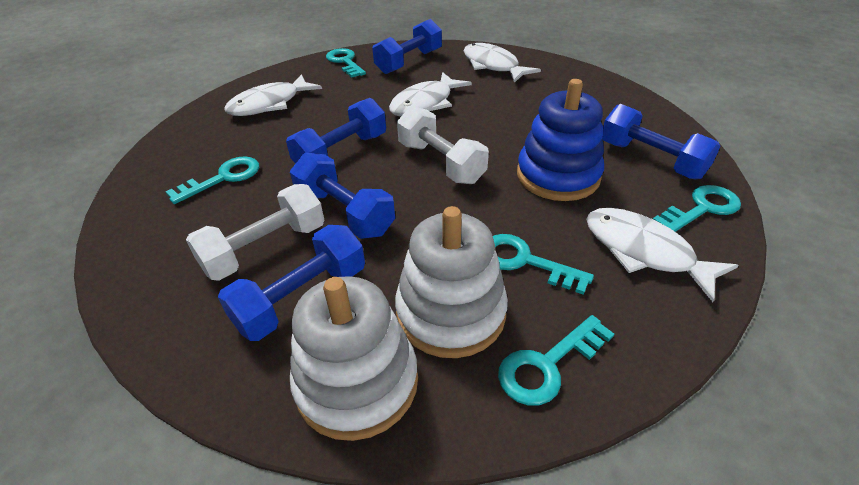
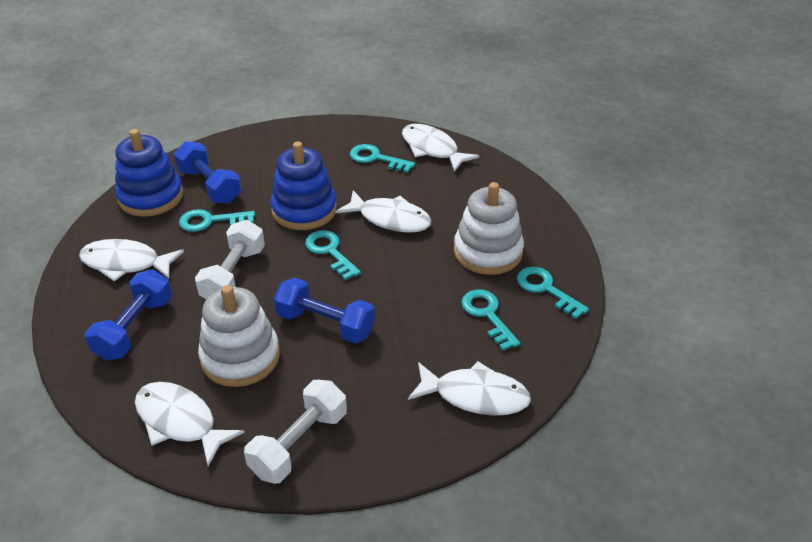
blue dumbbell: [218,225,365,341] [286,98,386,164] [290,153,395,239] [372,19,442,74] [602,104,721,179] = 5 -> [85,269,172,361] [174,141,241,204] [273,277,375,344] = 3
blue stacking toy: [517,79,604,201] = 1 -> [115,129,183,217] [270,141,337,230] = 2
white fish: [224,74,322,116] [389,72,472,117] [464,43,541,83] [586,208,739,302] = 4 -> [79,239,184,281] [135,382,245,466] [335,190,432,233] [402,124,479,172] [408,361,531,416] = 5

